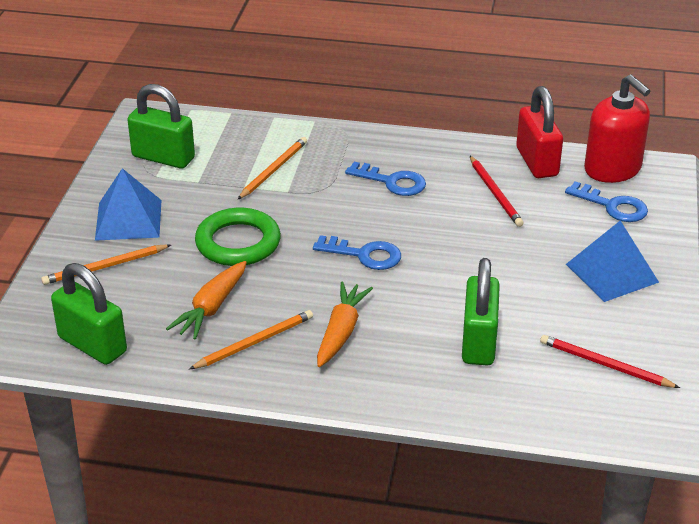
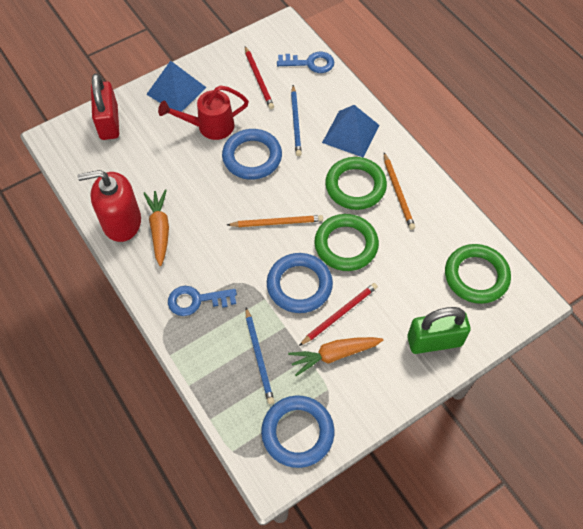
blue key: [313,235,401,270] [345,162,426,196] [565,181,648,222] = 3 -> [168,286,237,316] [277,52,334,73] = 2
blue pencil: none = 0 -> [245,308,274,404] [291,85,302,156] = 2
blue ring: none = 0 -> [222,129,282,180] [261,395,334,468] [267,253,333,313] = 3
green padlock: [51,263,127,365] [128,84,195,169] [462,258,500,365] = 3 -> [407,307,471,354] = 1
green ring: [195,208,281,266] = 1 -> [315,214,379,271] [325,157,387,210] [445,244,511,304] = 3
orange pencil: [41,244,171,285] [189,310,313,369] [237,137,307,200] = 3 -> [227,215,323,227] [384,153,415,230] = 2
red watering can: none = 0 -> [158,85,249,140] = 1

